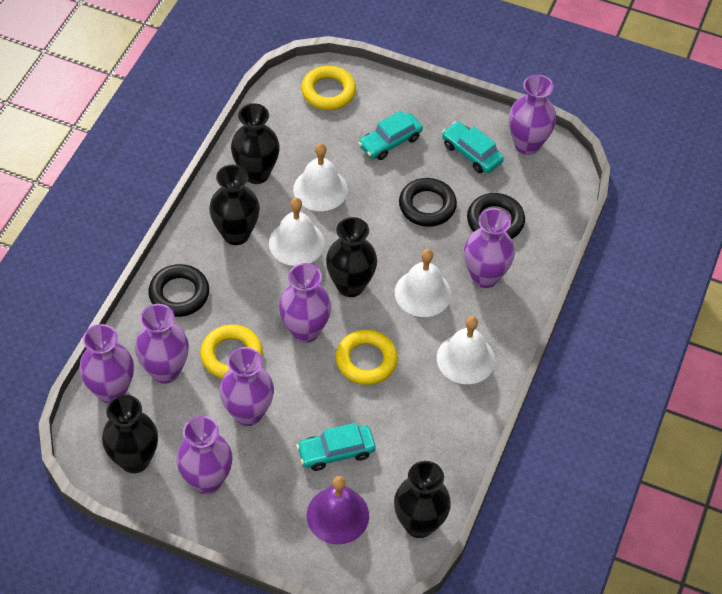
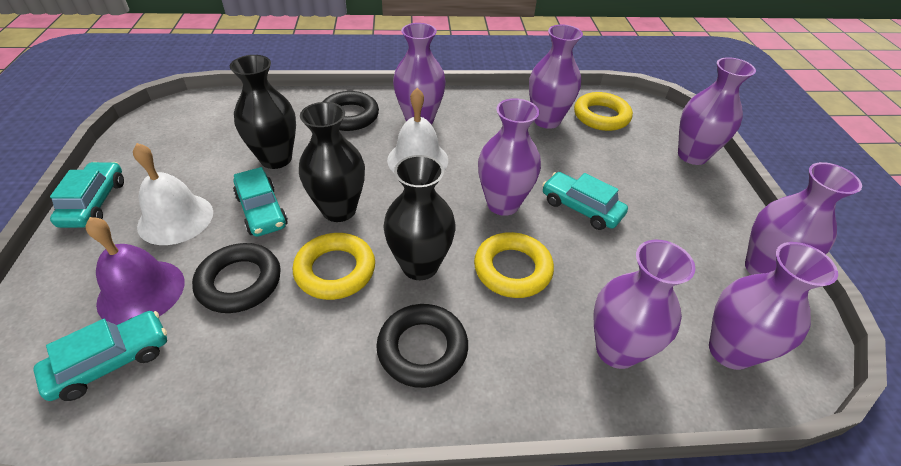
black vase: [102,395,158,473] [209,165,260,245] [231,103,280,184] [326,217,377,297] [394,461,451,538] = 5 -> [230,55,296,169] [299,102,365,222] [383,155,456,280] = 3
turquoise car: [296,423,376,471] [358,110,423,160] [442,121,504,173] = 3 -> [33,311,167,401] [50,162,124,228] [233,167,288,237] [542,172,628,230] = 4
white bell: [269,198,325,266] [293,143,348,211] [395,249,451,317] [437,316,495,384] = 4 -> [133,143,213,245] [387,88,448,172] = 2

